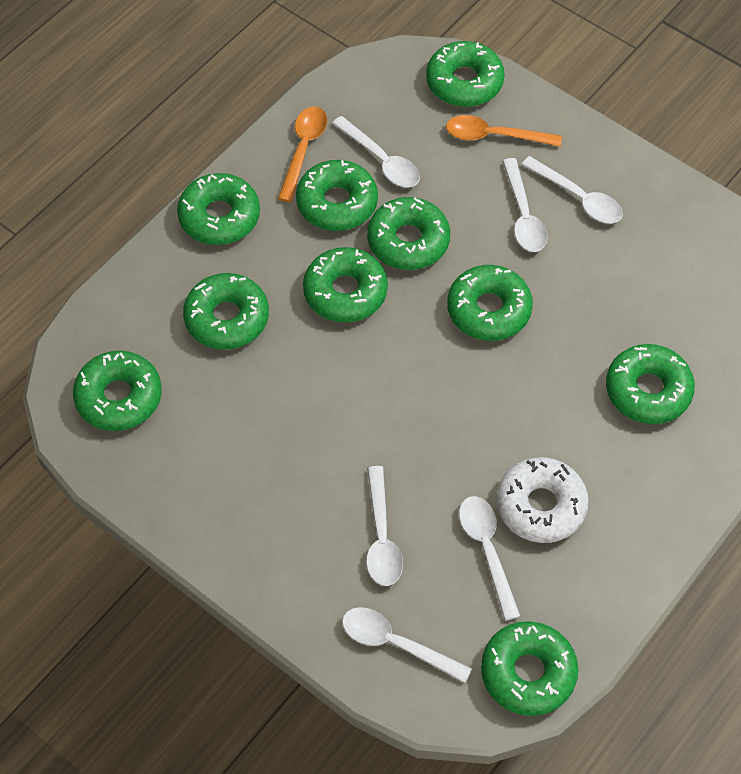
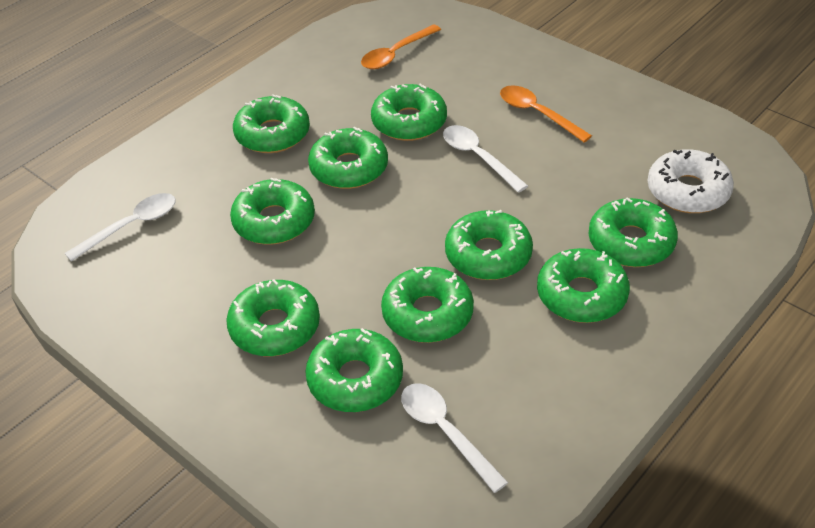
white spoon: [332,116,420,188] [342,607,472,683] [366,466,403,586] [459,496,520,621] [502,158,548,252] [521,156,623,223] = 6 -> [65,193,176,262] [401,383,508,493] [443,125,528,193] = 3

